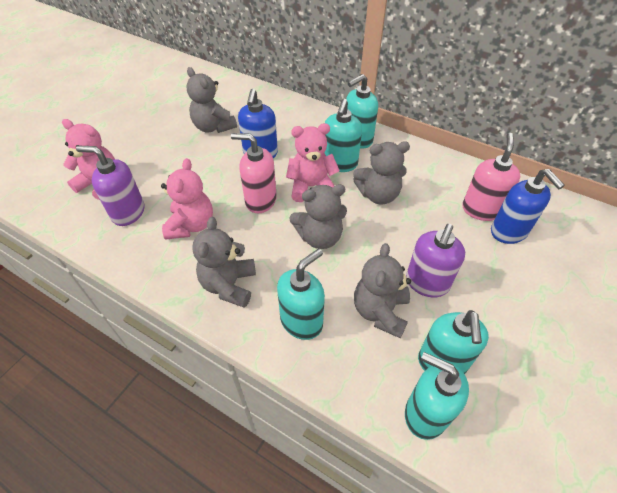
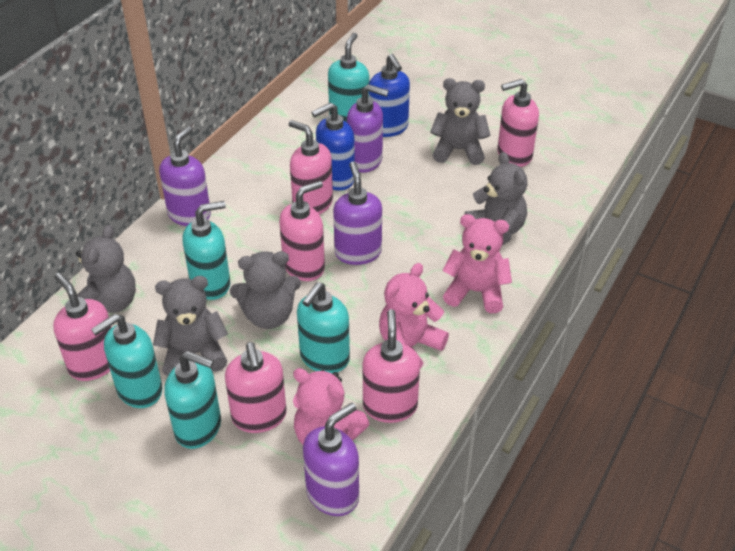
pink soap dispenser: [231,133,277,213] [462,133,520,221] = 2 -> [53,273,112,381] [225,342,287,433] [279,181,325,281] [289,120,333,214] [363,309,420,423] [497,79,539,167] = 6
purple soap dispenser: [76,146,144,226] [406,224,465,297] = 2 -> [159,126,211,226] [303,403,359,516] [333,161,382,265] [347,84,389,173] = 4

